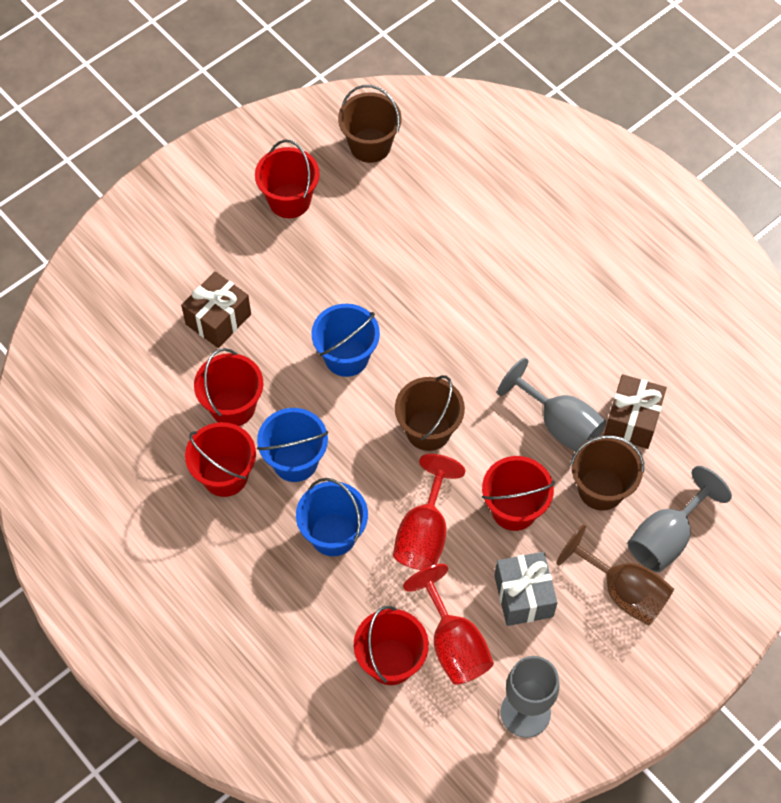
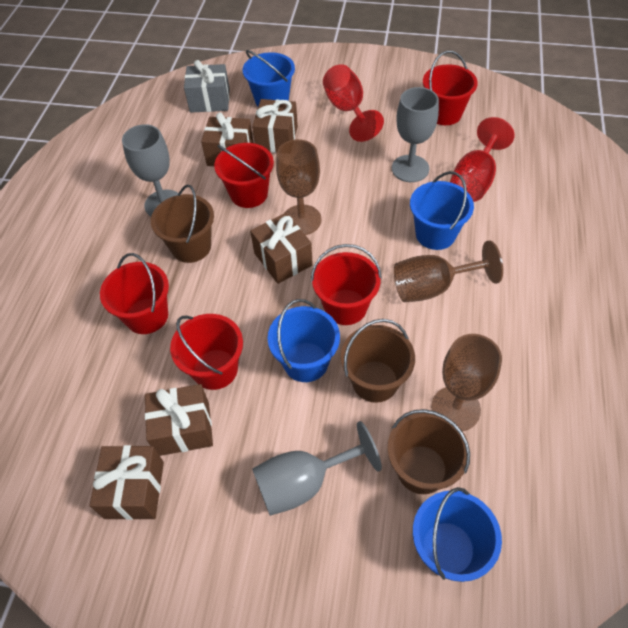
blue bucket: [257,408,328,482] [296,478,368,556] [311,304,380,377] = 3 -> [243,50,295,107] [268,299,340,382] [410,171,474,250] [413,487,502,582] = 4
brown gift: [181,271,251,348] [604,374,667,449] = 2 -> [89,445,164,520] [145,384,213,456] [201,112,253,166] [250,213,313,284] [252,99,298,153] = 5
brown goblet: [556,524,674,625] = 1 -> [276,139,322,235] [394,240,503,302] [431,334,502,431] = 3

